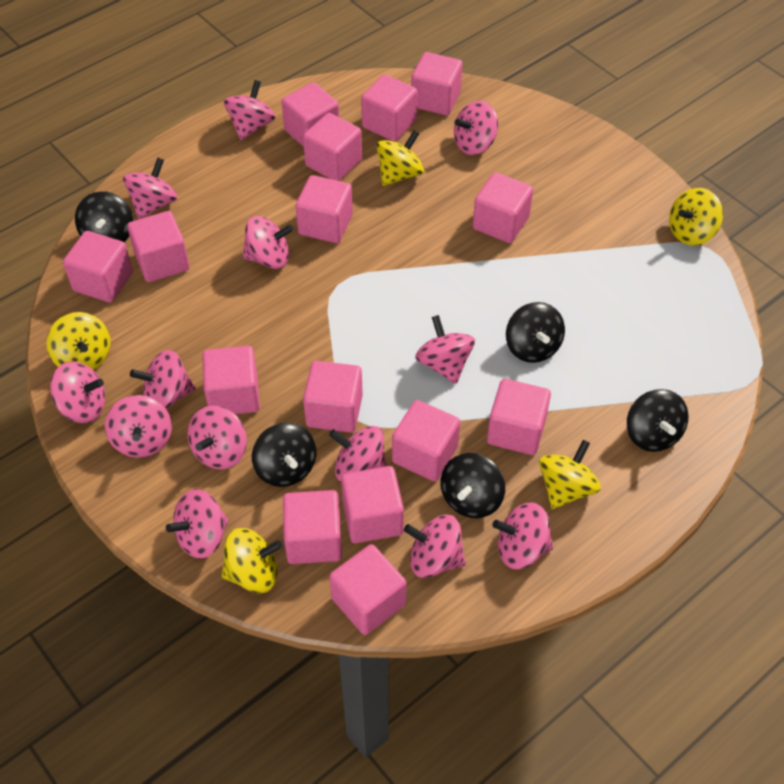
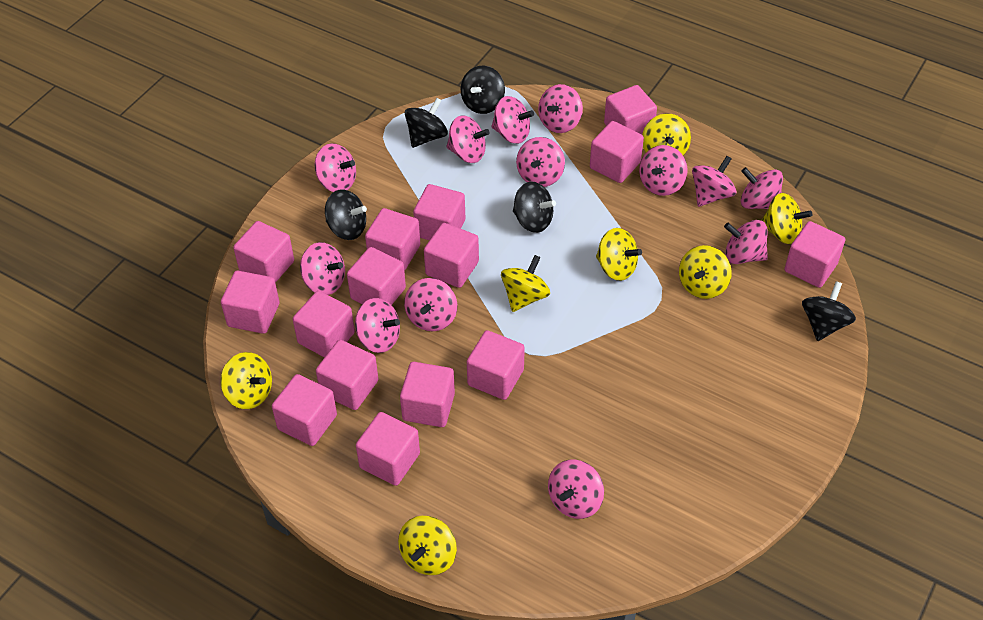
yellow spinning top: [46,312,111,370] [221,528,282,593] [376,130,424,186] [539,440,601,509] [669,188,723,246] = 5 -> [220,352,272,409] [398,516,457,575] [501,255,550,312] [596,228,642,281] [642,113,691,155] [679,245,732,299] [762,193,812,244] = 7

